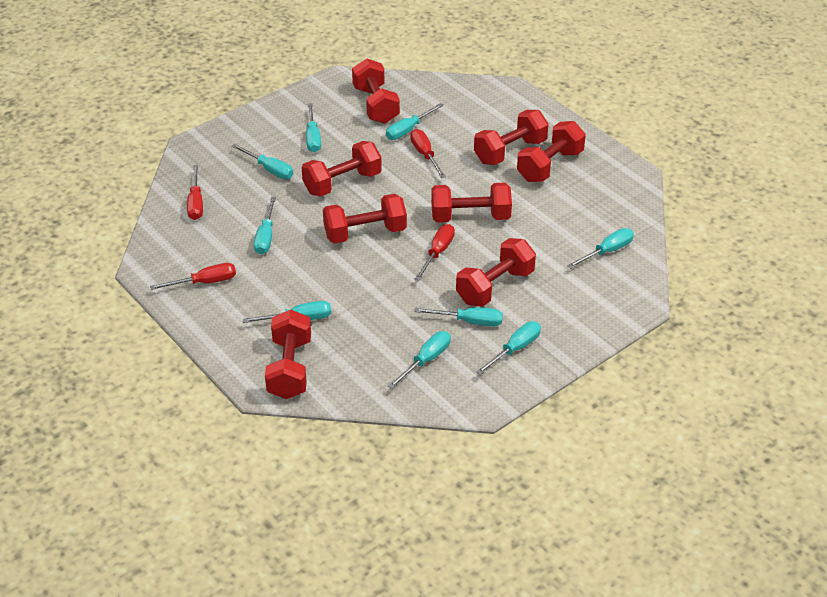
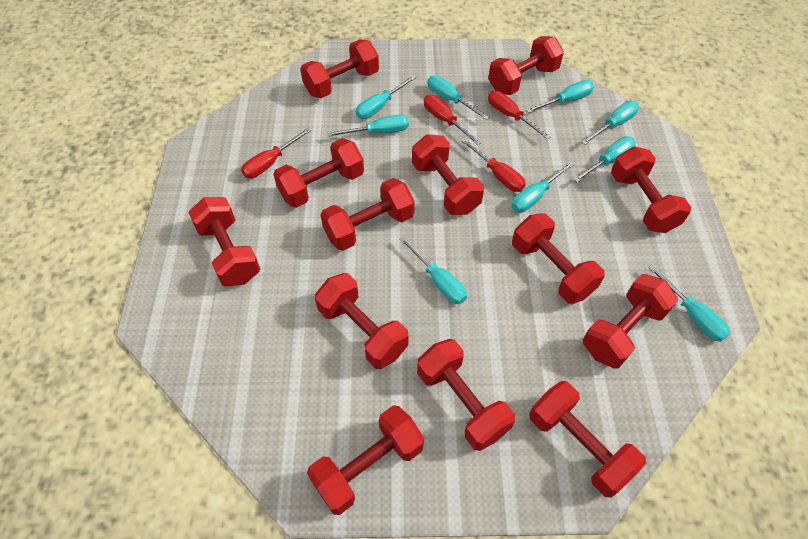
red dumbbell: [265,310,311,399] [302,141,382,197] [323,194,407,244] [352,58,400,124] [431,183,512,222] [456,238,536,307] [474,110,549,165] [517,121,586,182] = 8 -> [188,197,260,287] [273,138,364,208] [300,40,379,98] [307,405,424,515] [315,273,408,369] [321,178,415,251] [412,134,484,215] [417,339,515,451] [488,36,564,95] [512,213,605,304] [529,381,646,498] [583,274,678,369] [611,146,692,233] = 13

